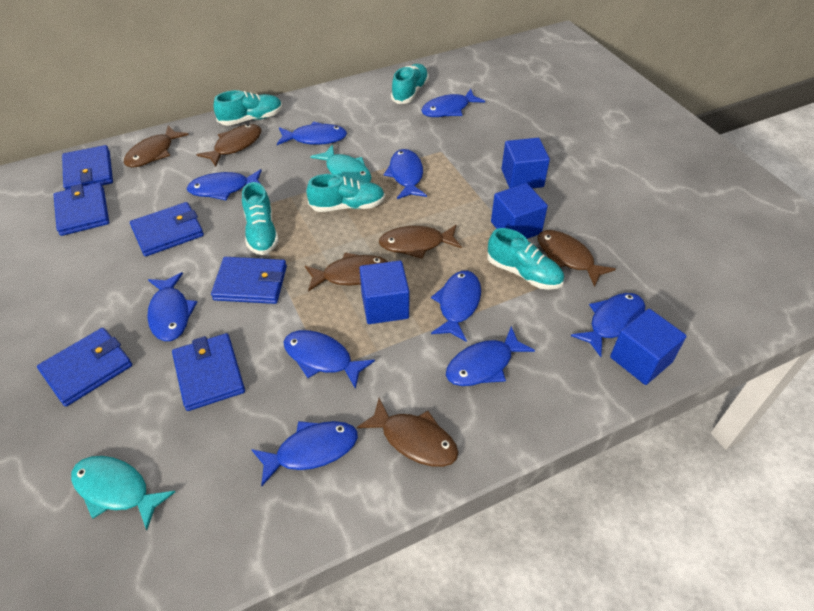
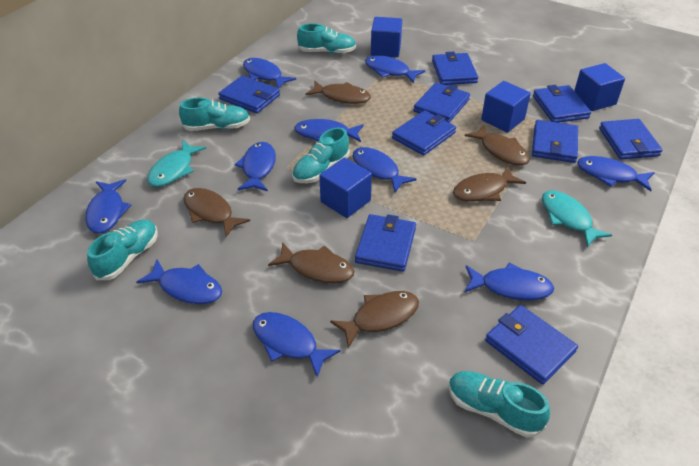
blue wallet: [37,328,132,407] [53,182,109,236] [62,145,113,190] [130,202,204,257] [172,333,245,411] [211,257,287,304] = 6 -> [218,75,280,113] [355,214,416,272] [392,110,456,156] [413,82,470,123] [432,52,478,85] [485,305,578,384] [532,120,578,163] [533,85,591,123] [599,119,662,159] = 9

